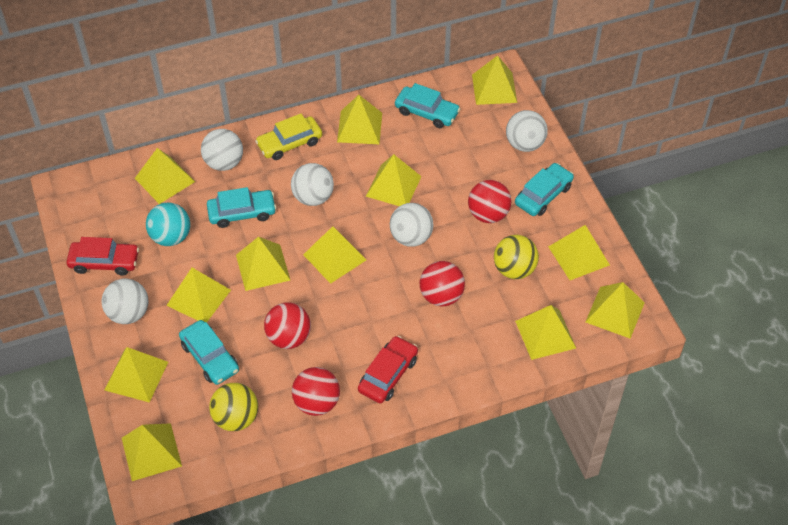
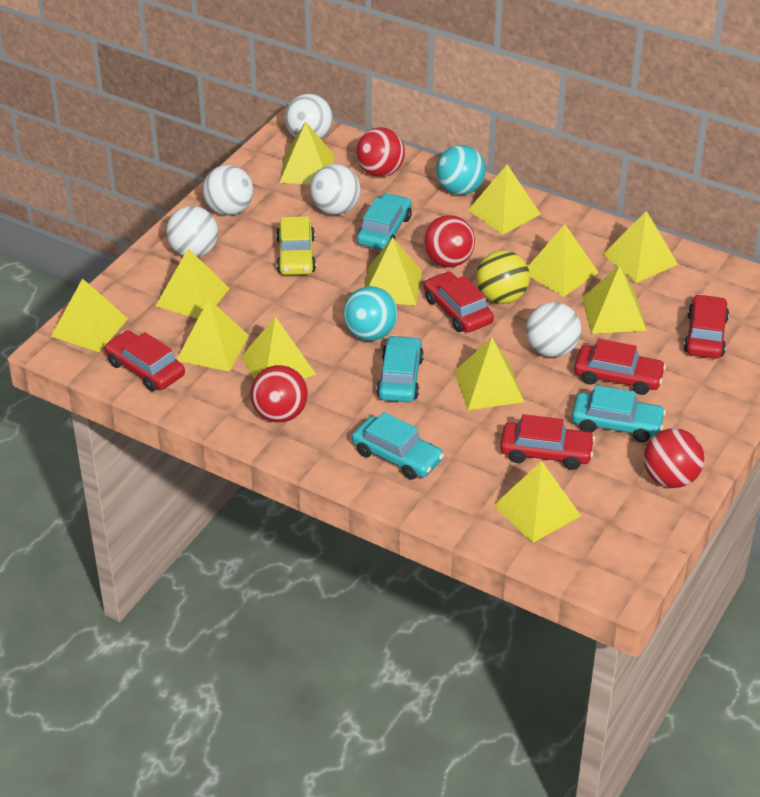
red car: [67,237,139,276] [358,336,418,403] = 2 -> [104,330,185,391] [424,271,494,333] [500,414,595,470] [574,339,666,395] [683,294,729,359] = 5
turquoise ball: [146,202,190,246] = 1 -> [343,286,398,341] [436,145,486,195] = 2
yellow ball: [209,383,258,431] [494,235,539,279] = 2 -> [476,250,530,304] = 1

